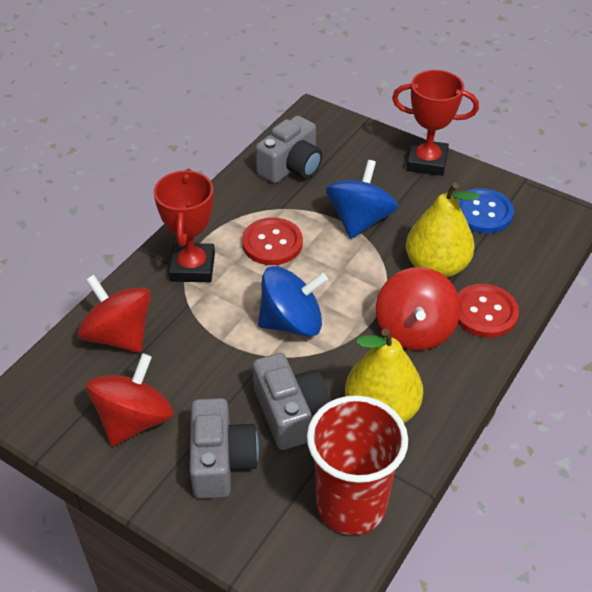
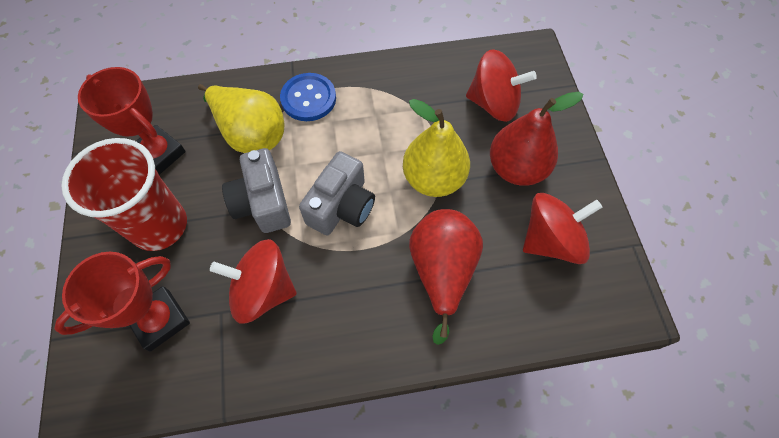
blue spinning top: [258,266,328,337] [326,160,398,239] = 2 -> none = 0
grey camera: [190,398,259,499] [253,353,329,450] [256,116,322,183] = 3 -> [222,148,291,233] [299,151,375,235] = 2
red button: [242,217,303,265] [458,284,519,338] = 2 -> none = 0
red pear: none = 0 -> [409,209,483,345] [490,92,583,186] = 2

